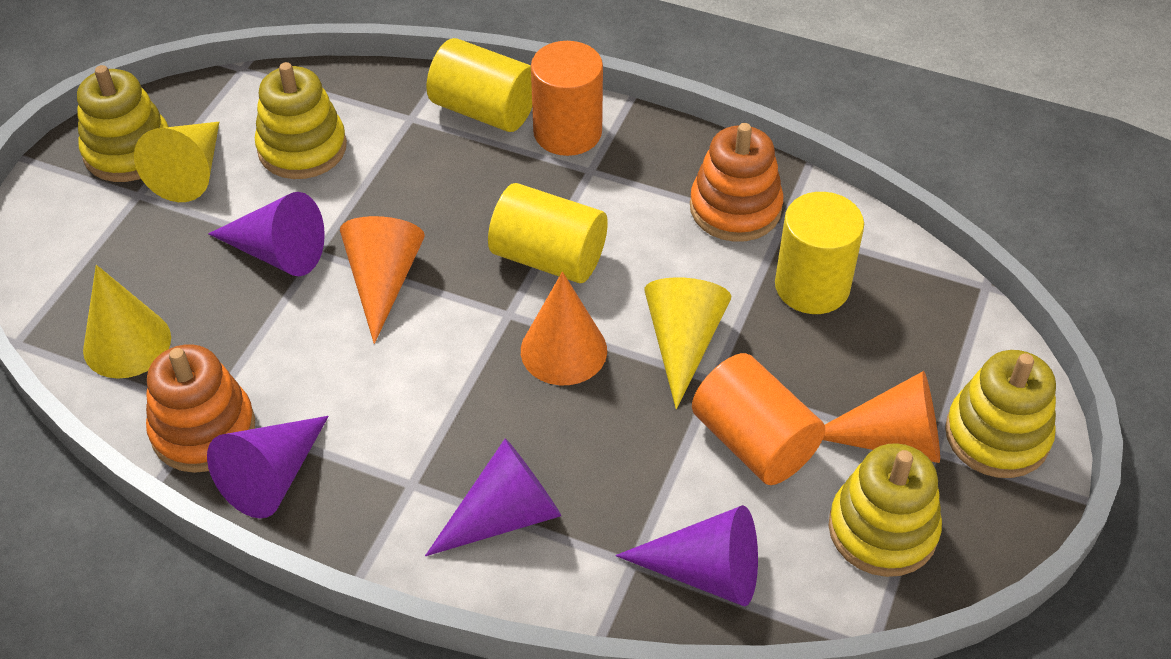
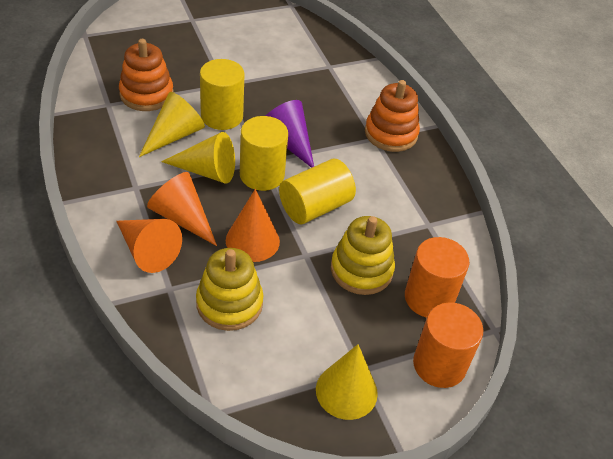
purple cone: [207,416,329,518] [208,192,325,276] [425,438,561,556] [615,505,758,606] = 4 -> [266,100,314,168] = 1
yellow stacking toy: [77,65,169,182] [255,62,347,179] [828,443,942,577] [945,350,1056,478] = 4 -> [196,248,263,331] [331,216,395,295] = 2

